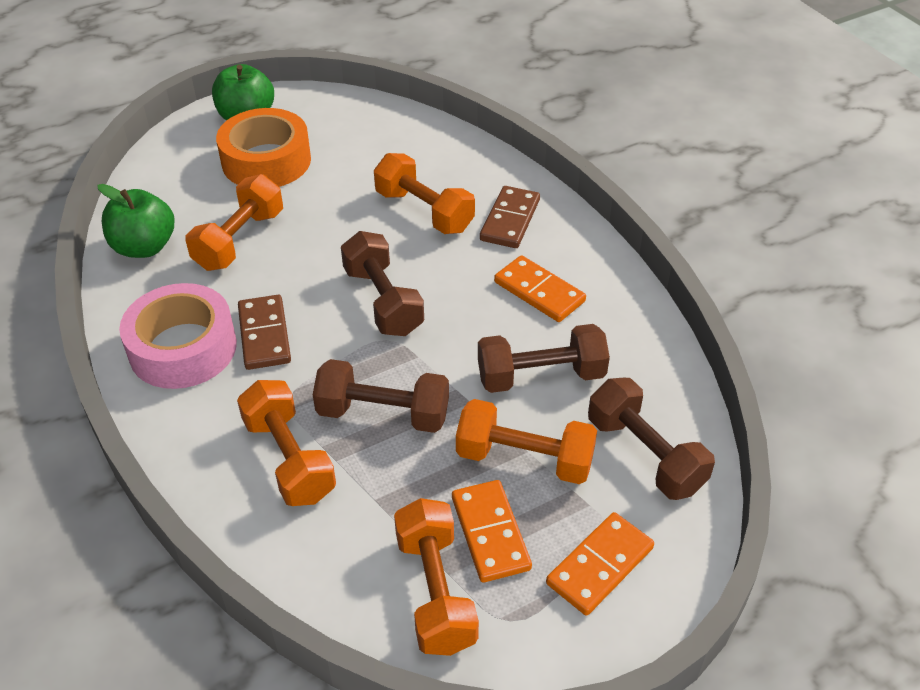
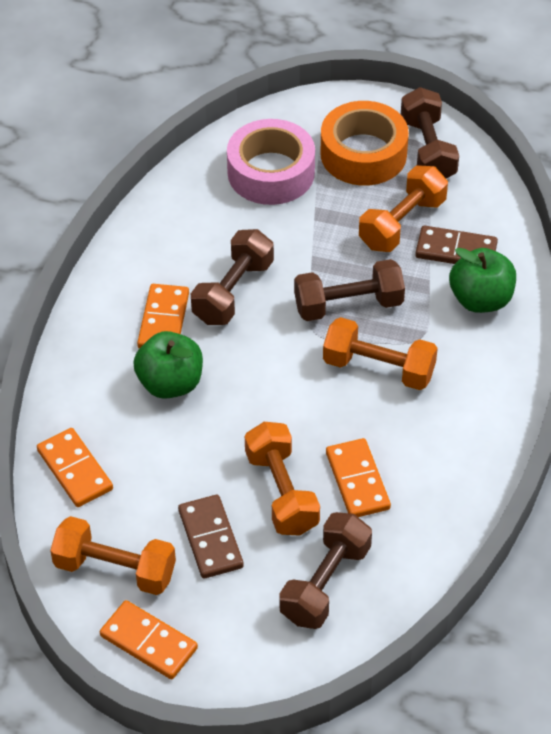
orange domino: [452,480,532,583] [494,255,586,322] [546,512,654,616] = 3 -> [37,428,113,507] [100,600,198,679] [137,284,189,349] [326,438,391,517] = 4
orange dumbbell: [186,174,283,271] [237,380,336,506] [374,153,475,234] [394,498,479,656] [456,399,597,484] = 5 -> [50,516,176,595] [245,422,320,536] [323,317,438,390] [359,165,448,252] = 4

